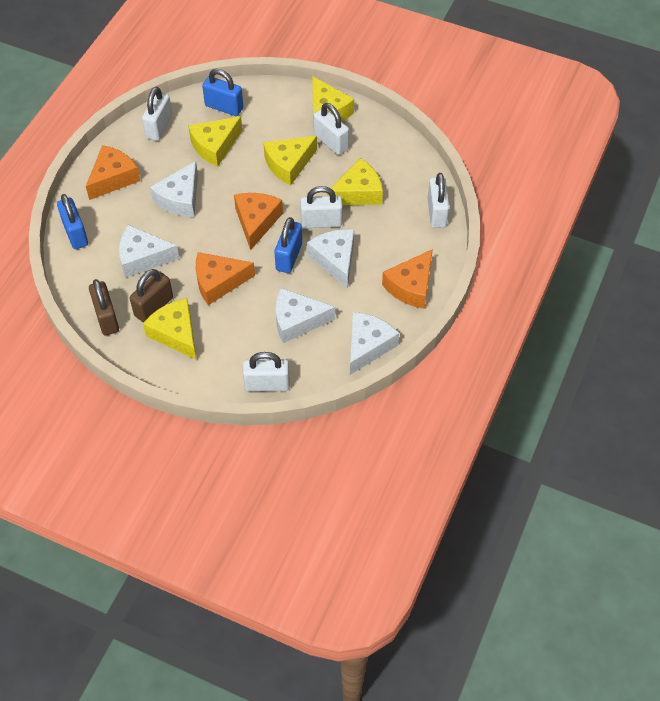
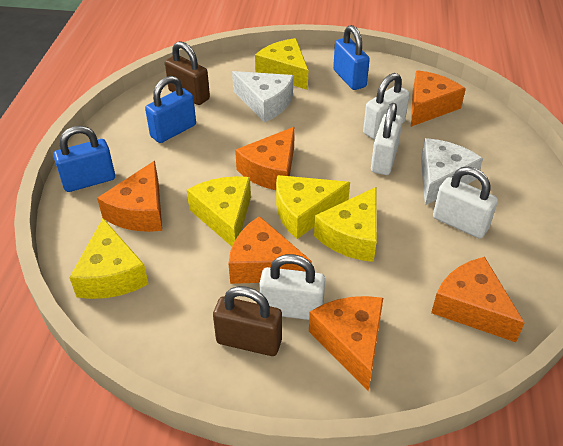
orange cheese: [86,145,140,200] [196,252,255,305] [234,193,283,250] [382,249,433,309] = 4 -> [97,161,162,232] [228,216,312,284] [235,127,295,190] [309,296,383,391] [411,70,466,127] [431,257,525,342] = 6
white cheese: [119,225,179,278] [150,161,198,217] [276,288,335,343] [307,229,354,289] [350,312,399,375] = 5 -> [232,71,293,122] [421,138,483,205] = 2
white padlock: [142,87,172,141] [243,352,290,392] [300,186,343,228] [314,103,349,155] [427,173,449,228] = 5 -> [259,254,325,320] [363,73,410,140] [371,103,403,175] [433,167,498,239] = 4

